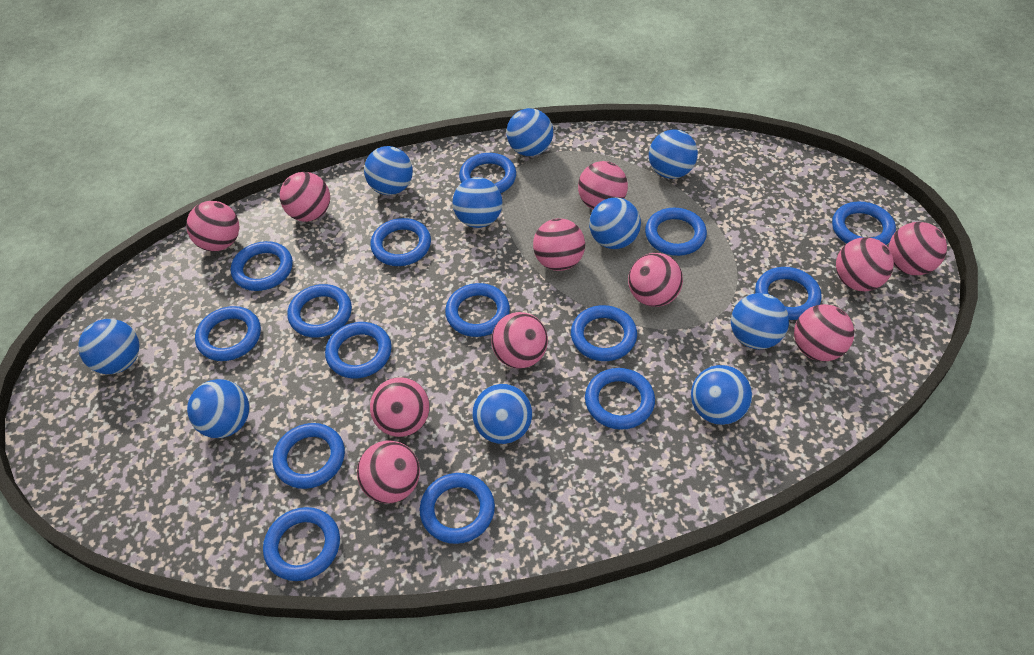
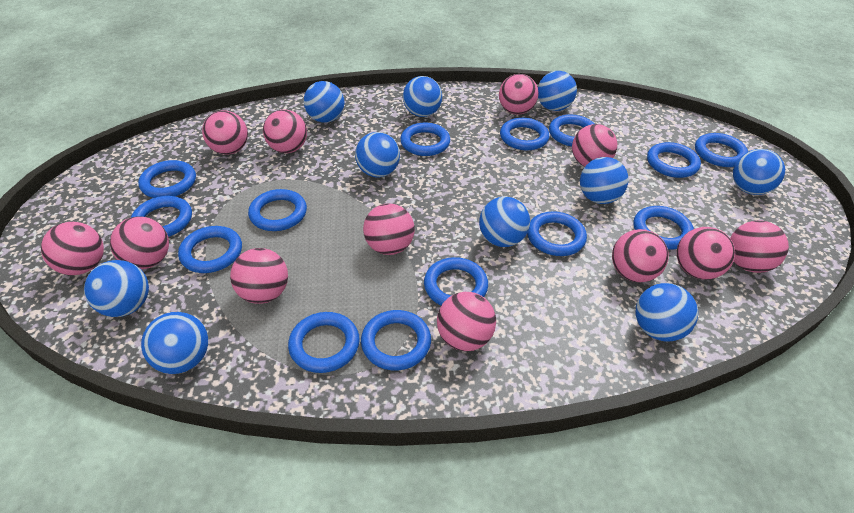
blue ring: [195,306,261,361] [231,241,293,291] [263,507,340,581] [273,423,345,489] [287,284,352,338] [325,322,392,378] [371,218,431,266] [420,473,495,544] [445,283,510,337] [459,153,516,193] [571,305,637,361] [585,368,655,430] [645,208,707,256] [755,267,822,320] [832,202,896,245] = 15 -> [131,196,192,237] [138,160,196,198] [178,226,242,273] [248,189,307,231] [288,312,360,373] [361,310,431,371] [400,123,450,156] [424,257,488,306] [500,118,549,150] [527,211,587,256] [549,114,594,147] [633,206,694,249] [647,142,701,178] [695,133,748,167] = 14
pink ball: [186,201,239,251] [280,172,330,222] [357,440,420,504] [370,377,429,437] [491,312,548,369] [533,218,585,271] [578,161,628,209] [628,253,683,307] [794,304,854,361] [836,237,894,291] [889,222,947,275] = 11 -> [41,222,104,275] [110,216,169,269] [202,110,248,154] [230,248,288,304] [263,109,307,153] [363,203,415,255] [437,292,496,351] [499,74,539,115] [572,124,617,167] [612,229,669,282] [677,227,735,279] [730,220,789,273] = 12

